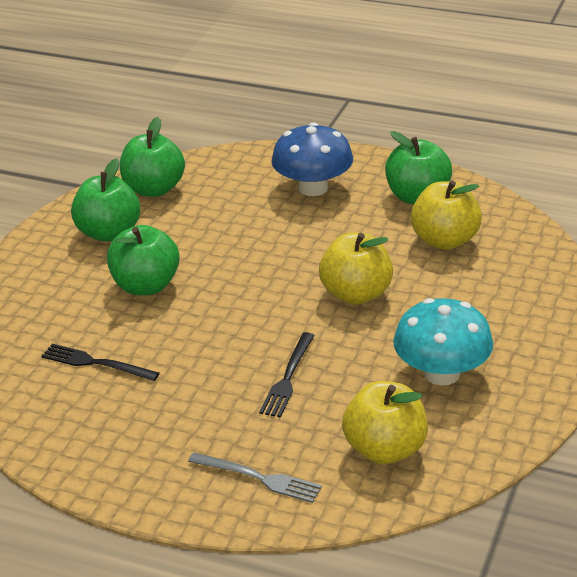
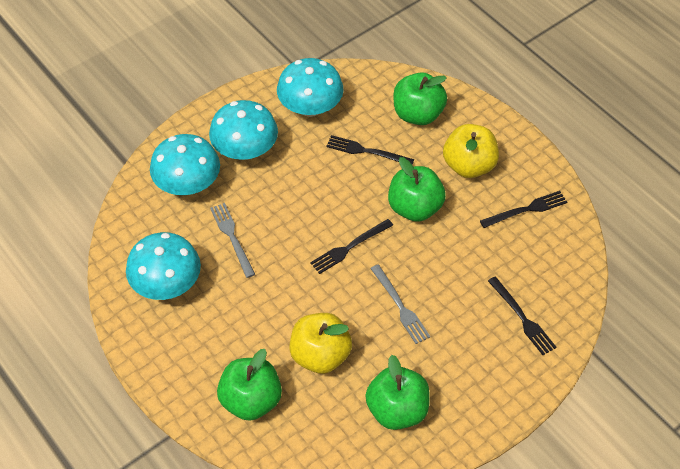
black fork: [42,344,159,381] [259,332,315,418] = 2 -> [310,219,393,274] [326,135,414,165] [480,191,567,228] [488,276,557,355] = 4
blue mushroom: [271,122,353,196] = 1 -> none = 0
grey fork: [188,452,322,503] = 1 -> [210,203,255,278] [370,264,430,344] = 2
turquoise mushroom: [393,298,493,385] = 1 -> [126,232,201,300] [150,134,220,195] [209,100,278,160] [277,58,344,117] = 4
yellow apple: [319,233,393,305] [342,381,428,464] [411,180,482,250] = 3 -> [289,313,352,374] [443,124,499,178] = 2

